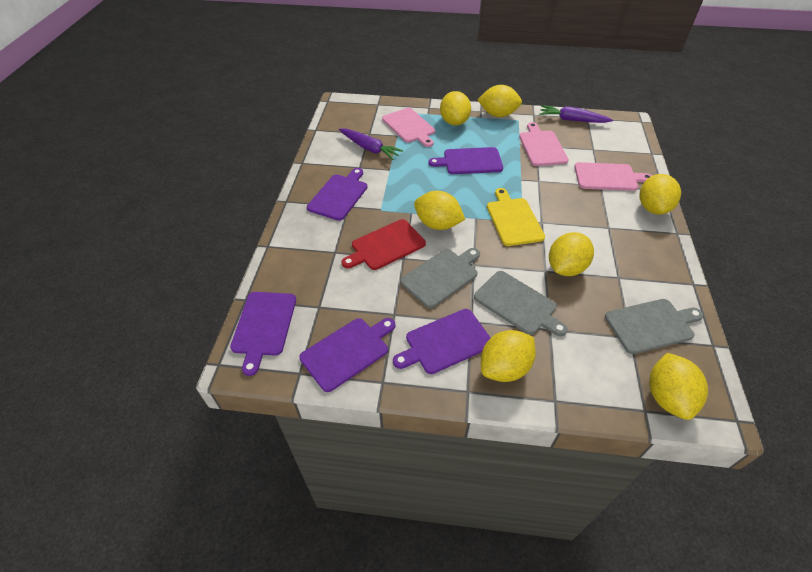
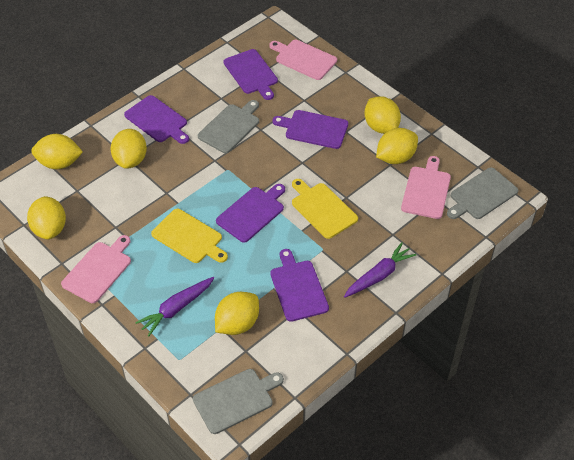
red cutting board: [341,219,426,270] = 1 -> none = 0
yellow cutting board: [487,188,545,246] = 1 -> [151,209,228,263] [292,179,358,239] = 2
yellow lemon: [414,191,465,230] [440,91,471,126] [478,85,522,117] [481,330,536,382] [549,232,594,276] [639,174,681,215] [649,353,708,420] = 7 -> [27,196,66,239] [31,134,83,169] [111,129,147,169] [215,292,259,335] [364,96,401,134] [376,128,418,164] = 6

